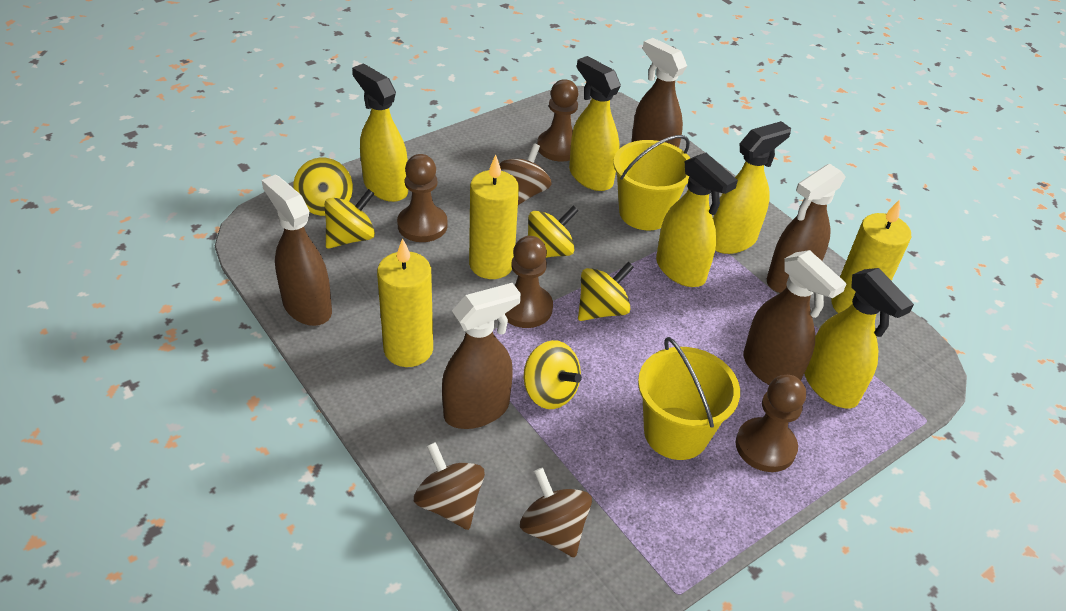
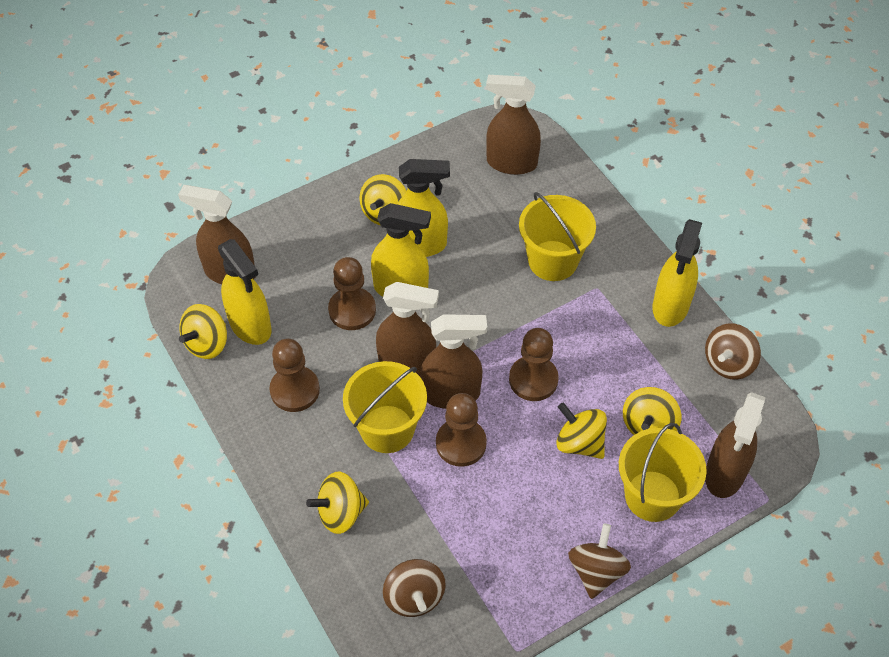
yellow bucket: [613,135,690,230] [638,337,740,460] = 2 -> [343,361,427,453] [519,192,596,281] [619,423,707,522] = 3
yellow candle: [377,238,433,367] [469,155,519,279] [831,199,911,313] = 3 -> none = 0
yellow spray bottle: [352,63,408,202] [569,56,621,191] [656,153,738,287] [713,121,791,254] [804,268,914,408] = 5 -> [218,239,272,345] [371,203,431,297] [397,159,450,257] [653,219,702,327] = 4

